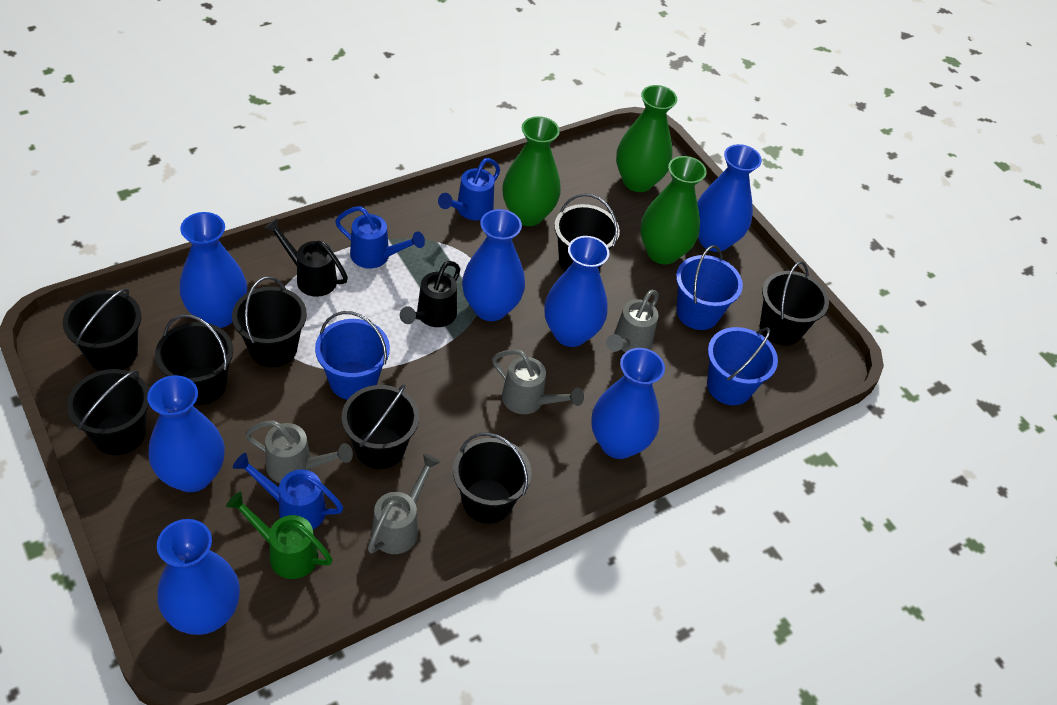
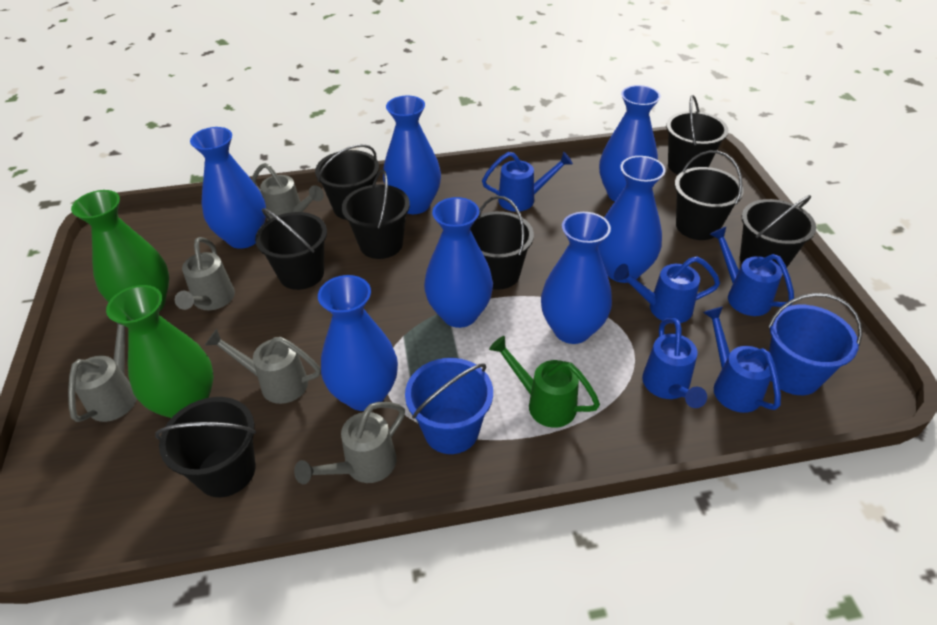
black watering can: [264,218,348,297] [400,261,460,327] = 2 -> none = 0
blue bucket: [315,311,390,400] [676,245,743,330] [707,327,778,405] = 3 -> [405,358,493,454] [768,293,862,395] = 2
blue watering can: [233,453,343,529] [335,206,425,269] [438,158,500,220] = 3 -> [482,152,573,212] [614,256,720,324] [642,318,707,408] [703,307,781,413] [709,226,794,316] = 5
green vase: [502,116,561,226] [616,85,677,192] [640,156,707,264] = 3 -> [71,190,169,311] [106,285,213,418] = 2
grey watering can: [245,420,353,483] [368,453,440,554] [492,349,584,414] [606,289,659,352] = 4 -> [68,322,137,422] [175,237,235,310] [205,329,321,404] [252,163,324,220] [294,402,405,484] = 5

